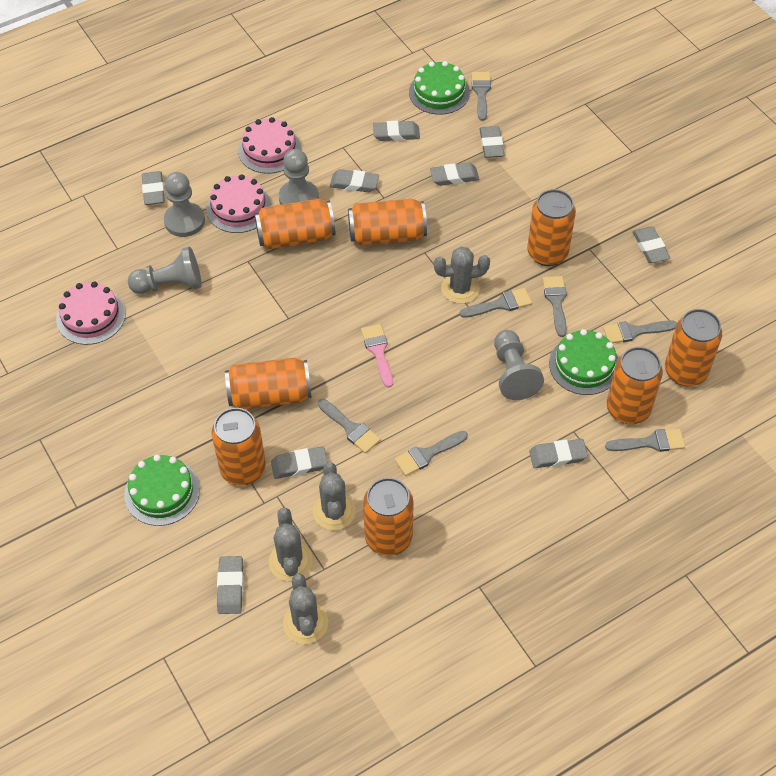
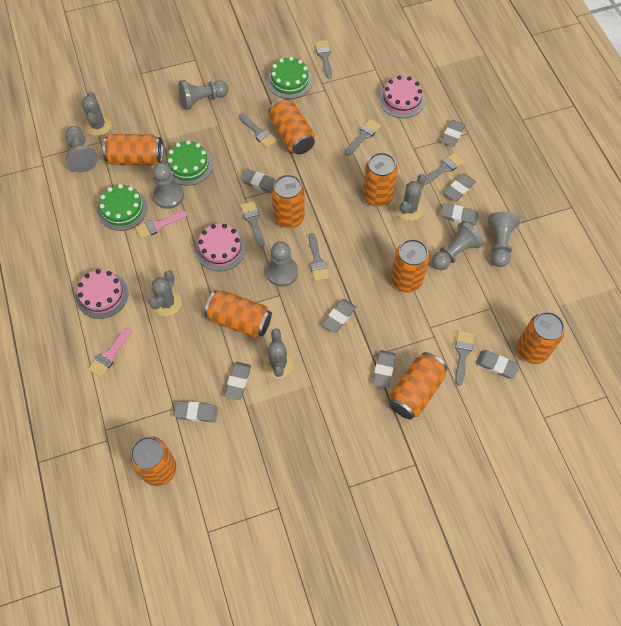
grey pawn: [128,247,202,294] [164,172,205,237] [279,149,319,205] [494,330,544,400] = 4 -> [65,126,97,172] [152,163,184,209] [179,80,229,110] [266,241,298,287] [432,221,484,270] [488,212,520,267] = 6
orange can: [212,408,266,486] [225,358,312,409] [255,199,335,249] [348,199,427,245] [363,478,414,556] [527,189,576,266] [607,347,663,424] [665,309,722,386] = 8 -> [103,134,163,165] [130,436,176,486] [205,291,272,338] [268,98,315,154] [272,174,305,228] [363,152,398,207] [389,352,447,419] [391,239,429,292] [517,312,565,364] = 9
pink brush: [361,324,393,388] = 1 -> [88,328,132,377] [135,211,187,239] = 2

